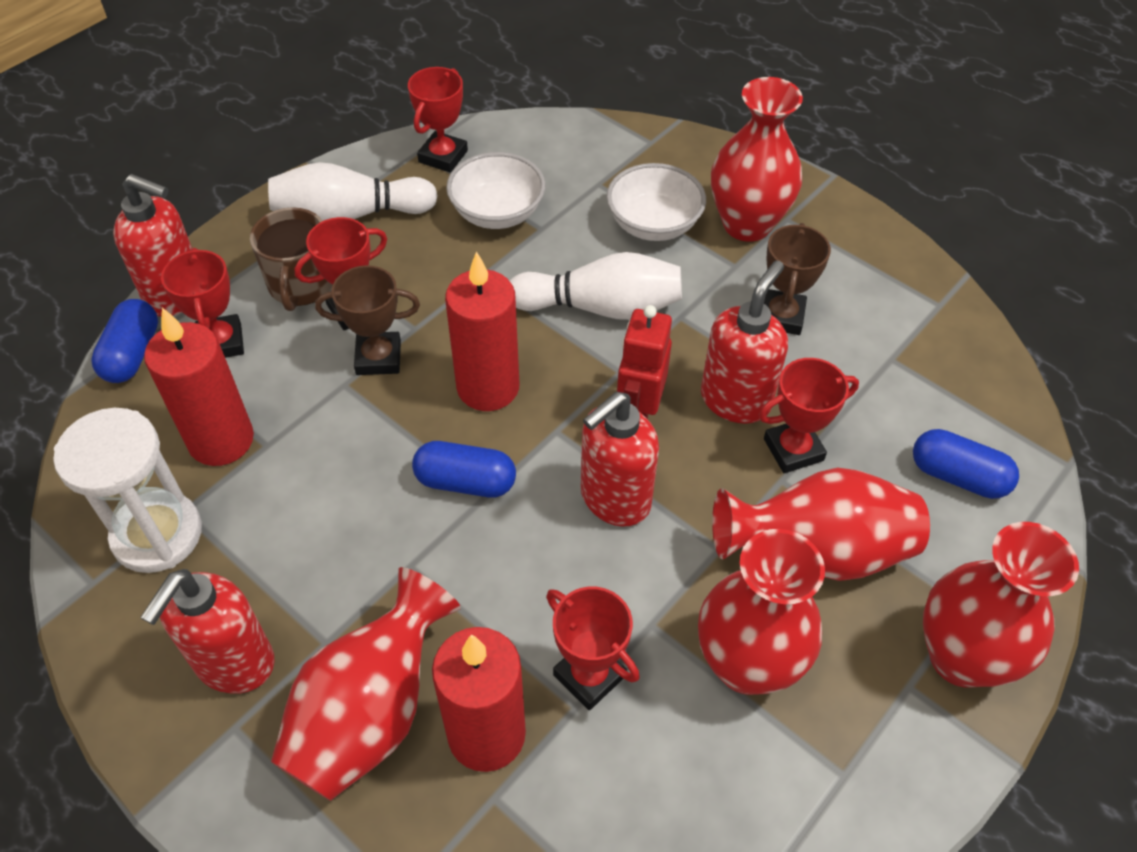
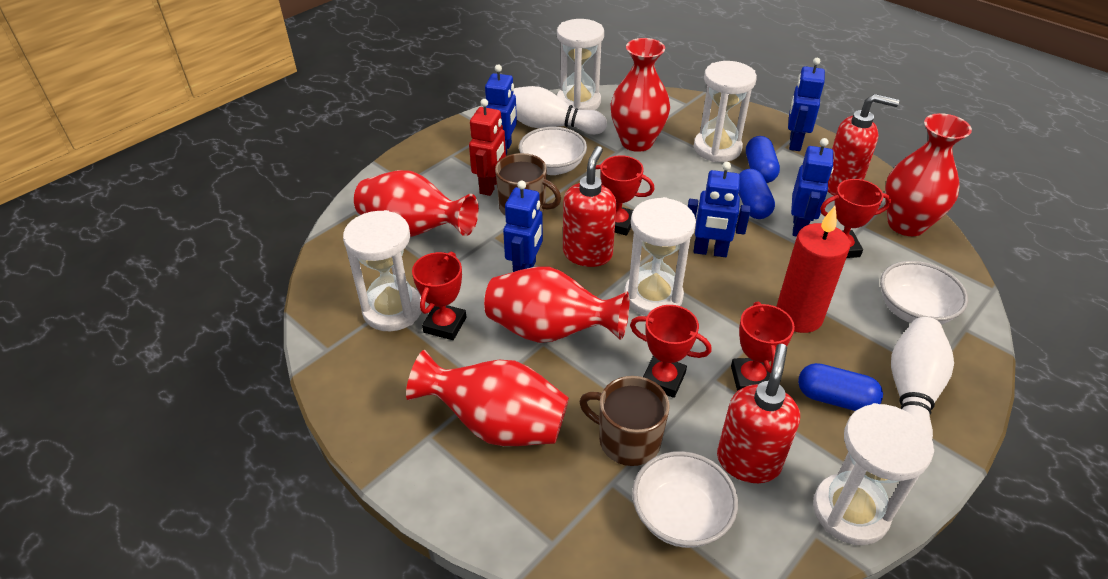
blue robot: none = 0 -> [485,65,517,154] [503,180,543,272] [688,162,751,257] [788,58,825,151] [791,138,834,237] = 5
brown mug: [250,207,332,311] = 1 -> [495,153,561,215] [579,376,670,466] = 2
brown trophy: [315,265,420,375] [764,223,831,335] = 2 -> none = 0
red candle: [144,308,254,466] [432,627,526,772] [445,251,519,411] = 3 -> [776,206,850,333] = 1
red soap dispenser: [113,174,192,316] [140,569,275,694] [581,392,659,527] [701,260,788,424] = 4 -> [563,146,617,267] [717,344,800,483] [828,94,899,196] = 3
white bowl: [446,152,545,229] [607,163,706,241] = 2 -> [519,127,587,175] [632,451,738,548] [880,261,968,325] = 3
white hourglass: [53,408,202,573] = 1 -> [343,210,422,331] [557,19,604,110] [624,197,696,316] [694,61,757,162] [813,403,934,545] = 5

